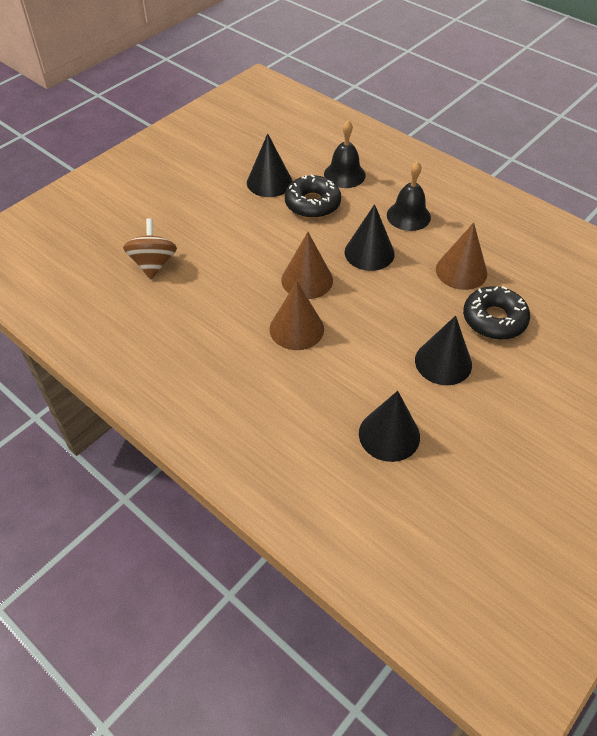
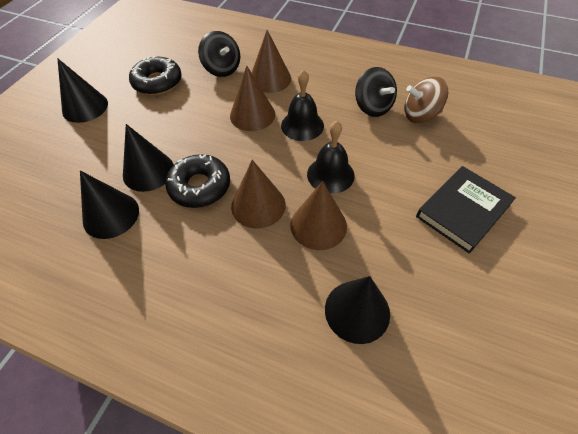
black book: none = 0 -> [416,166,516,254] = 1
black spinning top: none = 0 -> [198,31,240,77] [355,67,397,117] = 2
brown cone: [270,281,324,350] [281,232,333,299] [436,223,487,290] = 3 -> [230,66,275,131] [231,160,286,228] [252,30,291,93] [291,181,347,250] = 4

